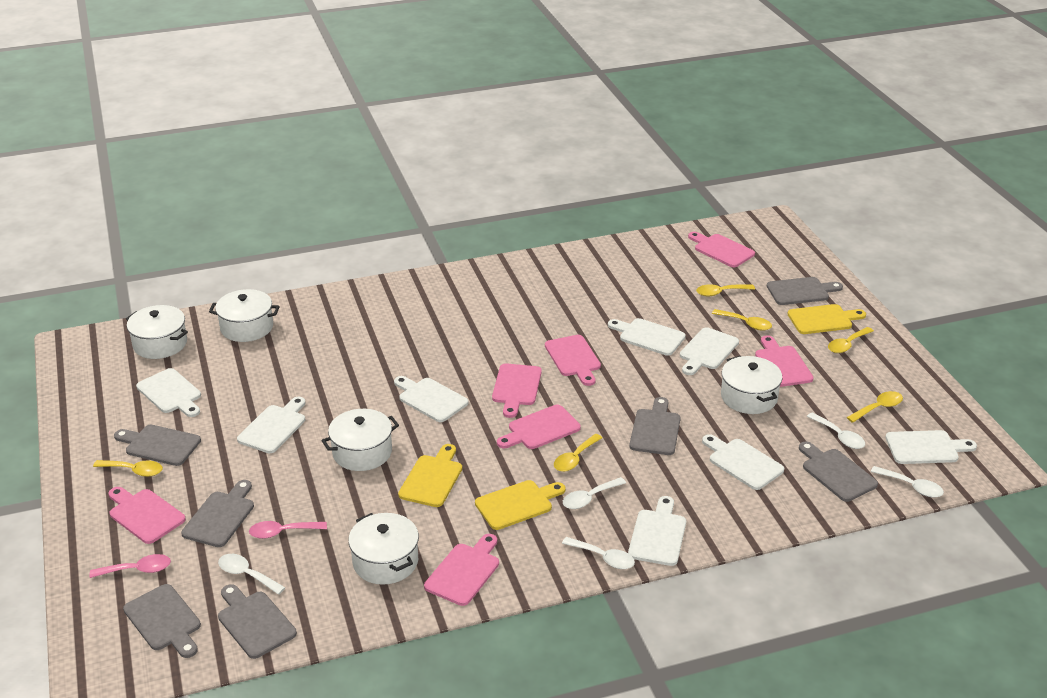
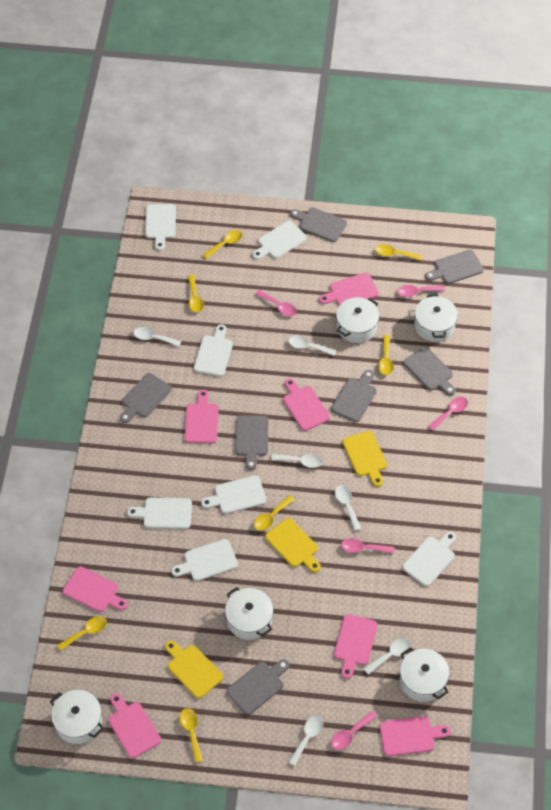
pink spoon: [90,554,171,578] [249,521,327,539] = 2 -> [256,290,297,316] [331,711,377,750] [341,538,394,554] [398,285,445,297] [428,397,468,431] = 5
white cutting board: [136,368,201,417] [237,397,305,453] [394,376,469,422] [608,318,686,356] [628,496,686,566] [680,327,739,375] [702,434,784,490] [885,430,977,464] = 8 -> [127,497,192,529] [145,204,176,251] [171,539,238,581] [194,324,233,376] [201,475,266,514] [252,221,307,260] [402,532,456,587] = 7
white spoon: [218,554,286,595] [562,537,635,569] [563,477,626,509] [807,412,865,449] [871,466,944,498] = 5 -> [134,327,181,346] [271,454,322,468] [288,336,336,356] [288,716,323,766] [335,485,361,531] [364,638,411,675] = 6
yellow spoon: [93,460,163,477] [554,434,603,472] [696,284,755,297] [712,309,772,331] [828,327,874,353] [847,391,903,423] = 6 -> [57,616,107,651] [180,708,203,763] [188,275,204,312] [203,230,242,259] [254,495,295,531] [375,244,422,260] [378,335,394,375] = 7

